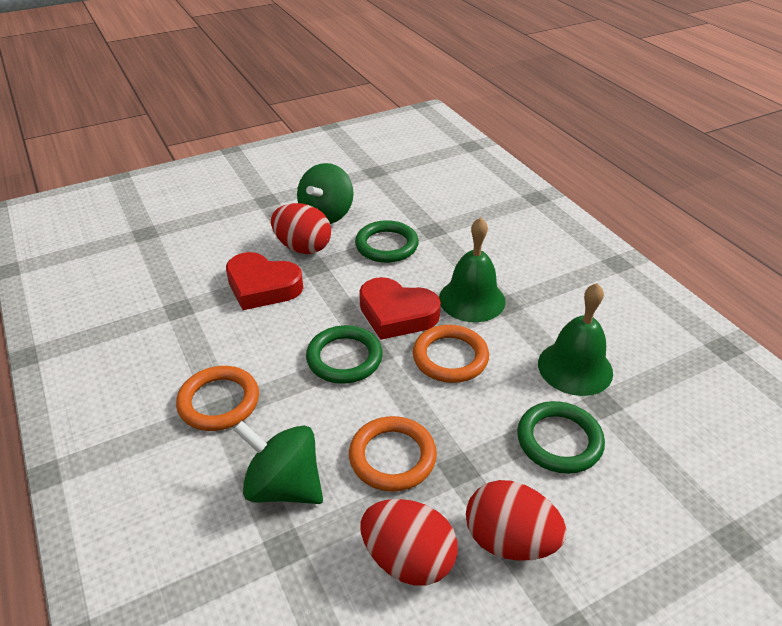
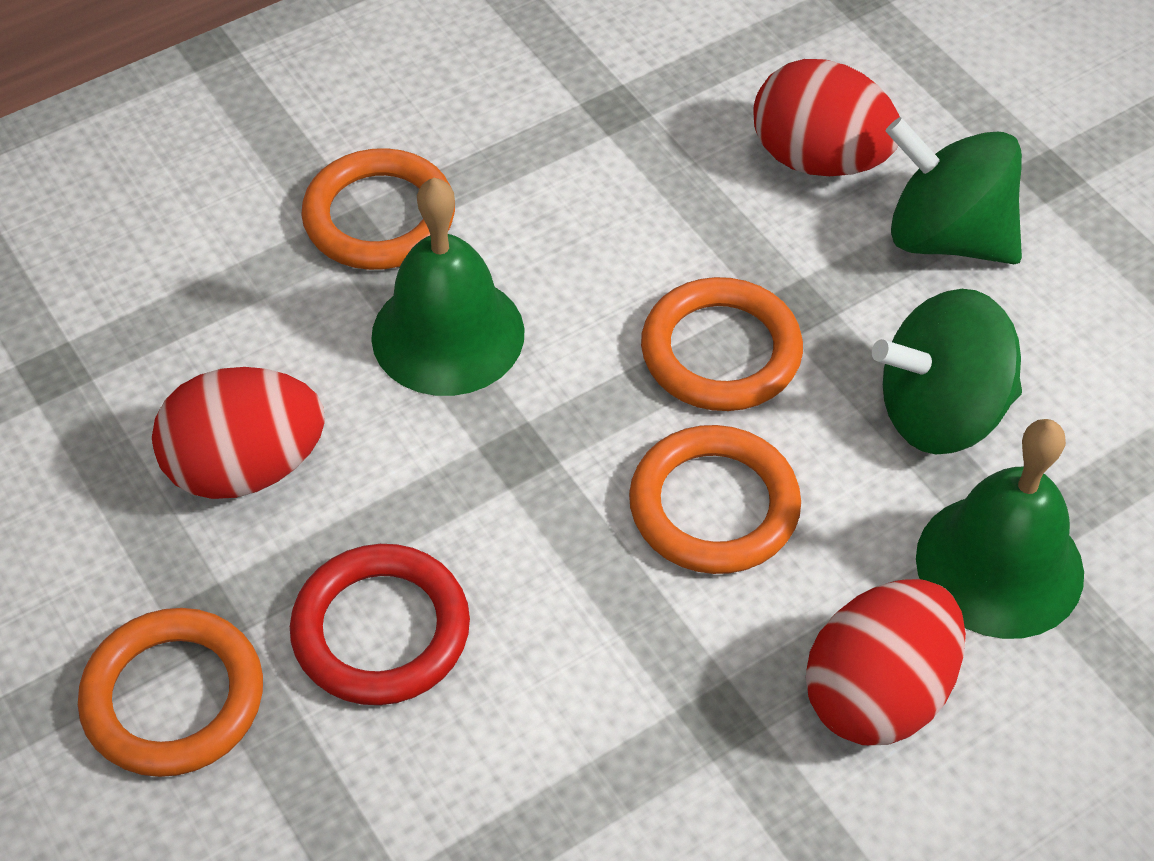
green ring: [306,325,383,384] [355,220,419,263] [517,401,605,474] = 3 -> none = 0
orange ring: [176,366,259,431] [349,416,437,492] [413,325,489,383] = 3 -> [78,608,263,777] [301,148,455,270] [629,425,801,574] [641,277,803,411] = 4
red heart: [226,252,303,310] [359,277,441,340] = 2 -> none = 0
red ring: none = 0 -> [290,544,470,705] = 1

